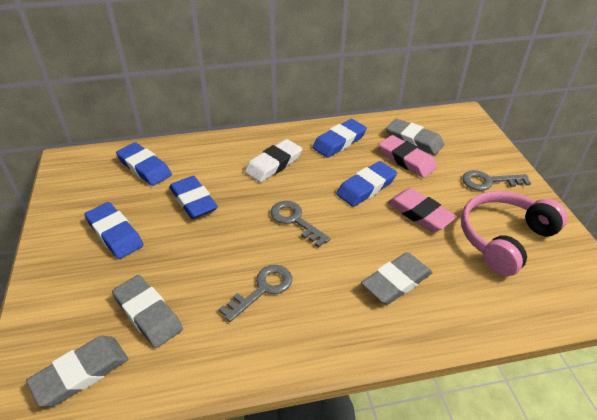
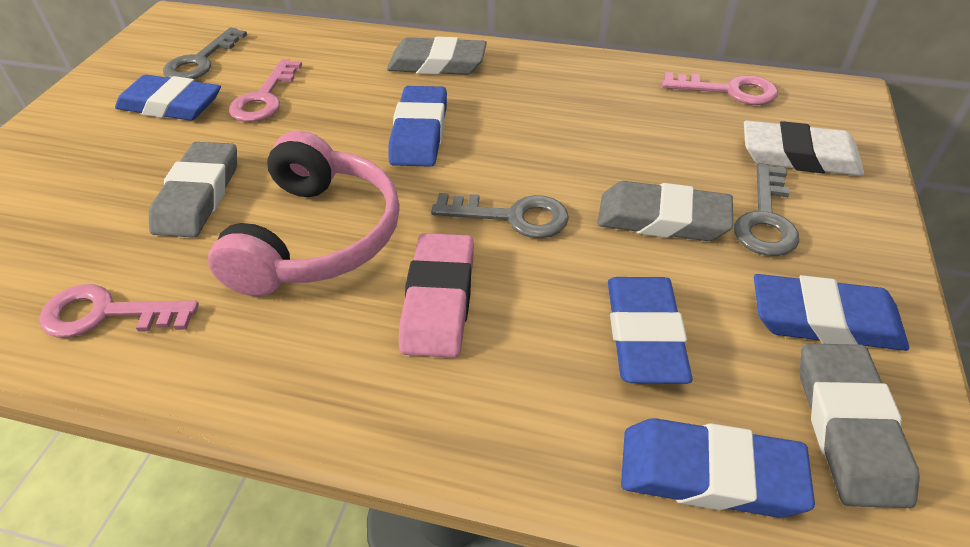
pink eraser: [379,135,437,178] [387,188,457,232] = 2 -> [399,233,474,358] = 1
pink key: none = 0 -> [39,284,199,338] [229,59,302,122] [662,72,778,105] = 3

